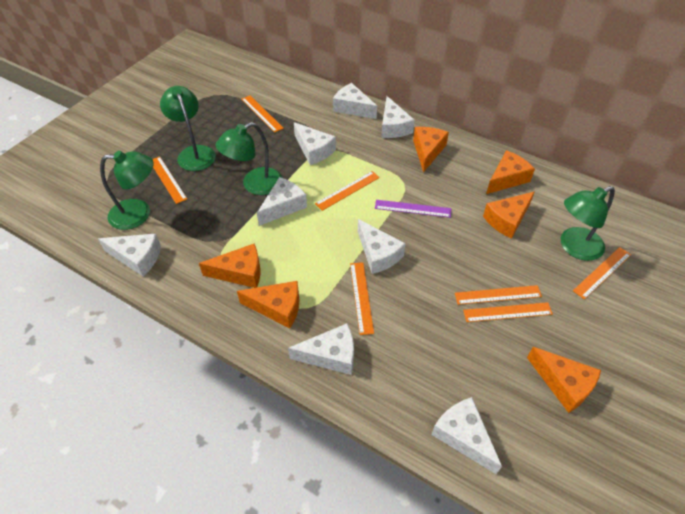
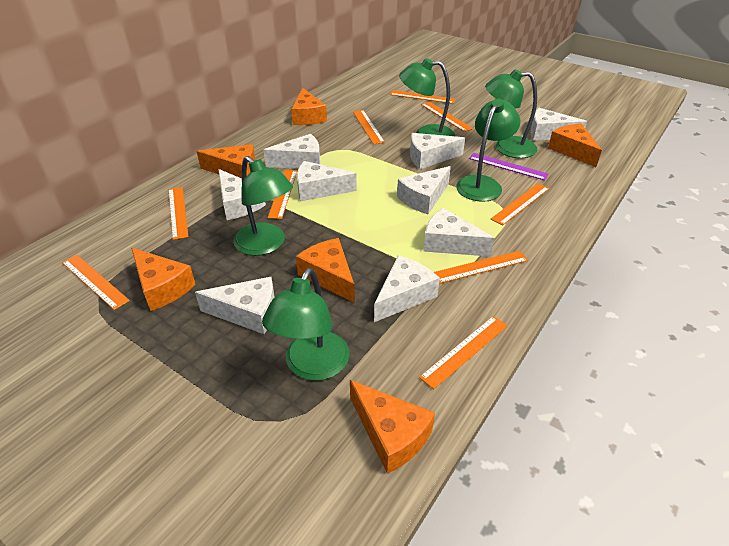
green lamp: [100,151,154,230] [160,86,216,171] [216,122,282,195] [561,186,615,261] = 4 -> [233,156,293,256] [262,268,350,381] [399,58,455,136] [456,98,520,202] [485,69,537,158] = 5
orange ruler: [153,156,187,204] [241,96,284,133] [315,171,380,211] [350,262,374,335] [455,285,542,305] [463,302,553,322] [573,247,631,300] = 7 -> [62,255,130,310] [169,187,188,240] [268,170,297,219] [353,110,385,144] [390,90,456,104] [419,316,508,389] [421,102,473,132] [434,251,528,284] [491,183,550,225] = 9
white cheese: [98,234,161,277] [257,177,307,226] [288,323,354,375] [294,122,336,165] [333,83,377,119] [358,219,406,274] [381,96,415,138] [431,397,502,474] = 8 -> [195,277,275,334] [218,169,266,220] [264,134,320,169] [297,161,357,201] [374,255,440,322] [397,166,451,214] [410,133,465,169] [423,208,494,257] [531,108,587,141] = 9

